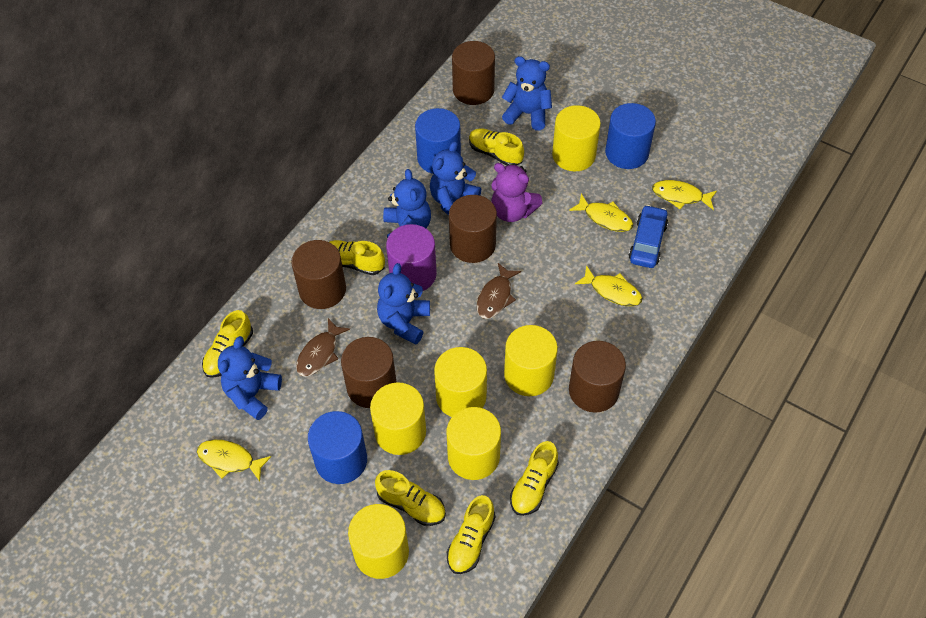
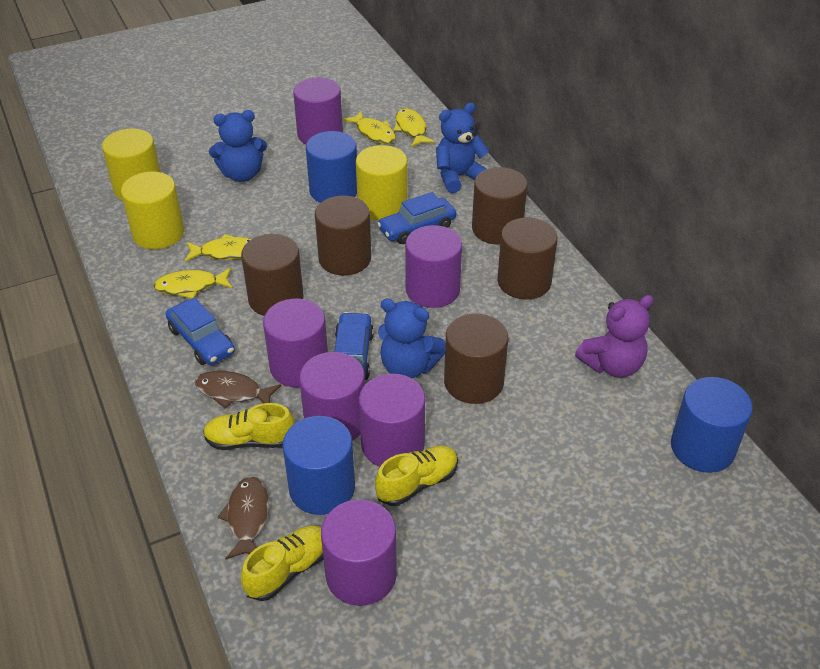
blue car: [629,205,668,268] = 1 -> [166,298,235,365] [335,312,374,380] [377,192,456,244] = 3
blue teddy bear: [218,336,282,420] [377,263,430,345] [383,169,431,238] [430,141,481,215] [502,56,552,130] = 5 -> [209,110,267,182] [378,298,445,378] [436,103,489,193] = 3
purple cylinder: [386,224,437,291] = 1 -> [263,299,328,387] [293,78,343,144] [299,352,365,441] [321,500,397,606] [359,374,425,467] [405,225,462,308] = 6
yellow cylinder: [348,504,409,579] [370,383,426,455] [434,347,487,417] [447,407,501,480] [504,325,558,396] [552,105,601,171] = 6 -> [102,128,160,201] [121,172,184,249] [356,145,407,221] = 3
yellow shoe: [202,310,253,378] [330,240,385,275] [375,470,446,526] [447,495,495,574] [469,128,524,166] [510,441,559,516] = 6 -> [203,403,295,450] [241,526,323,601] [375,446,458,506] = 3

